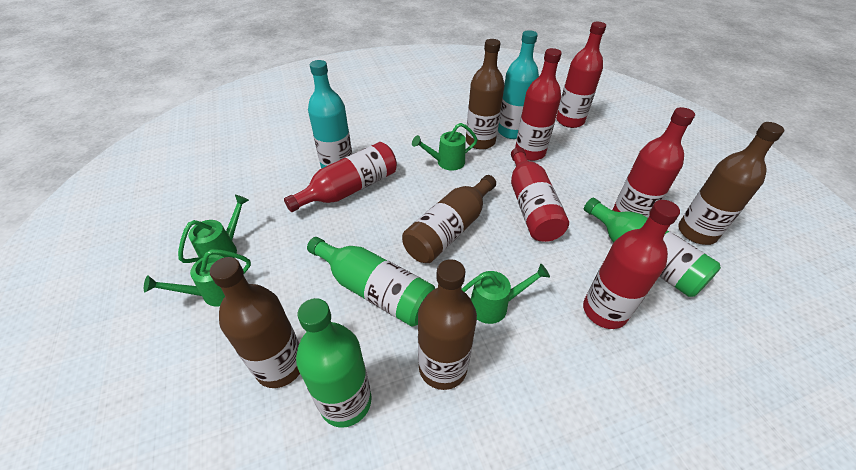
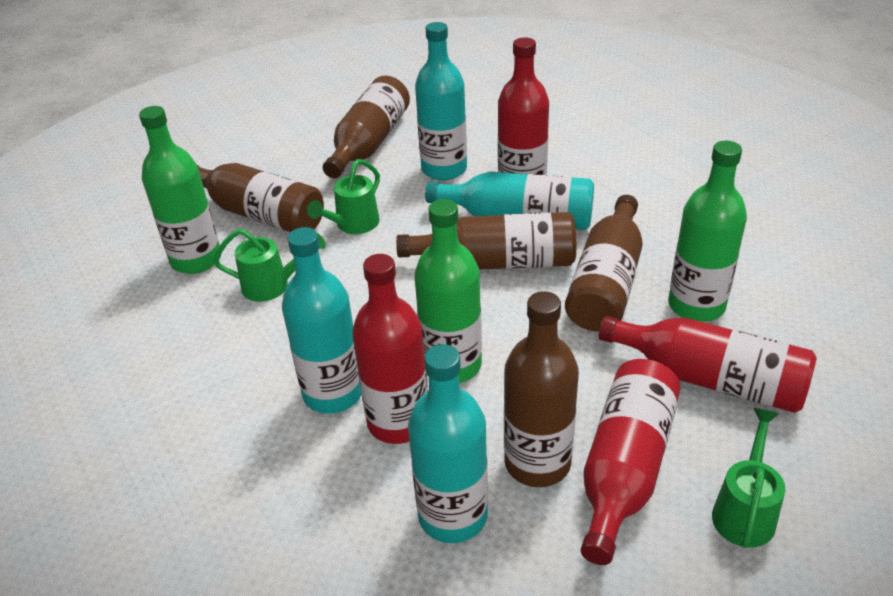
green watering can: [144,249,251,307] [178,195,249,263] [412,123,478,171] [461,264,550,324] = 4 -> [213,229,326,302] [307,159,380,234] [712,408,785,548] = 3
red bottle: [284,142,397,212] [511,147,569,242] [515,48,562,161] [556,22,606,128] [583,200,680,329] [612,107,695,218] = 6 -> [352,254,428,444] [498,37,549,175] [581,359,681,565] [599,315,817,413] = 4
turquoise bottle: [308,60,352,169] [498,30,539,139] = 2 -> [282,227,362,414] [408,344,488,543] [415,22,467,180] [425,172,594,230] = 4

